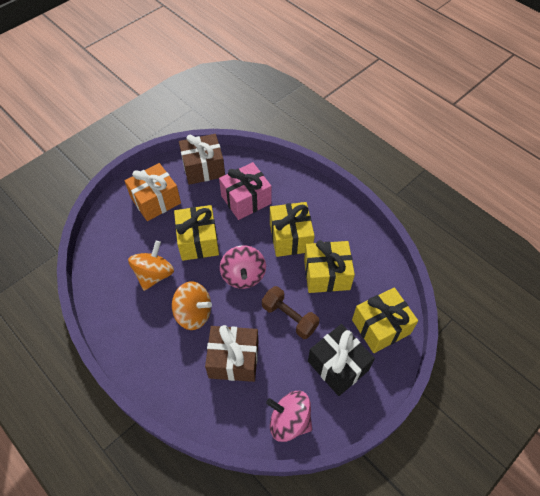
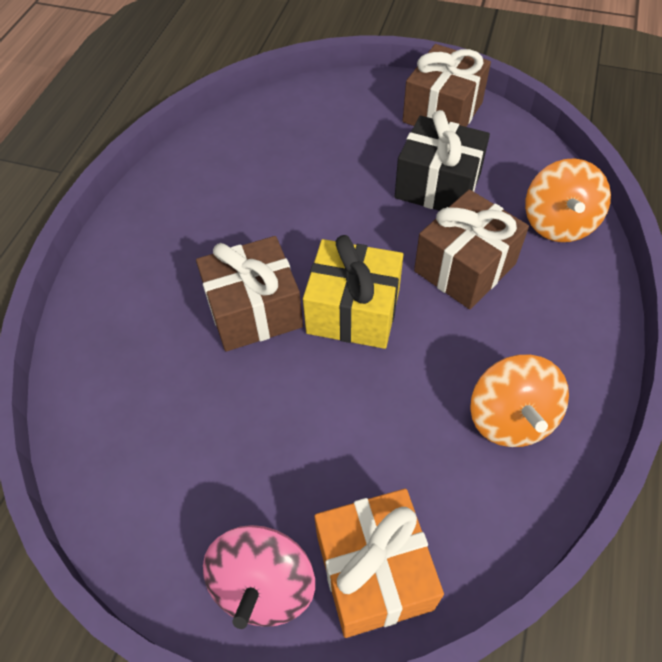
brown dumbbell: [262,286,319,339] = 1 -> none = 0
brown gift: [179,134,225,185] [205,325,259,382] = 2 -> [196,236,303,351] [403,44,491,127] [414,189,529,309] = 3
pink gift: [219,162,272,220] = 1 -> none = 0
pink spinning top: [220,245,266,289] [266,391,312,442] = 2 -> [203,525,315,629] = 1
yellow gift: [174,205,219,261] [270,202,315,257] [304,240,355,293] [352,287,418,353] = 4 -> [303,235,403,349] = 1

